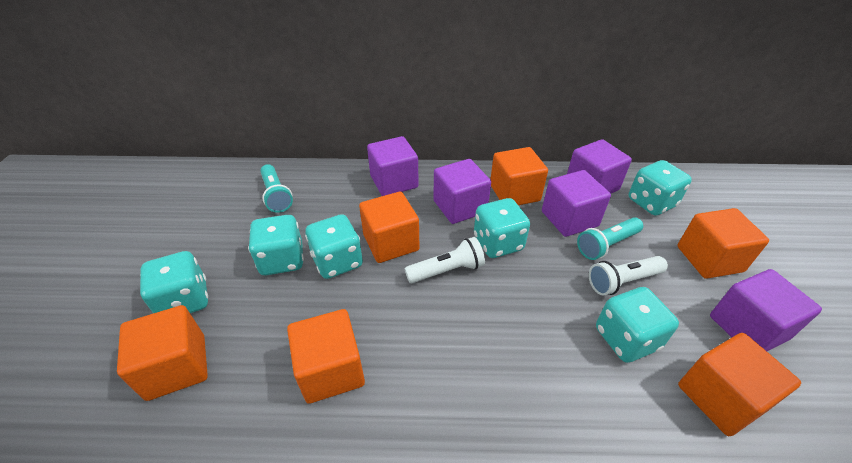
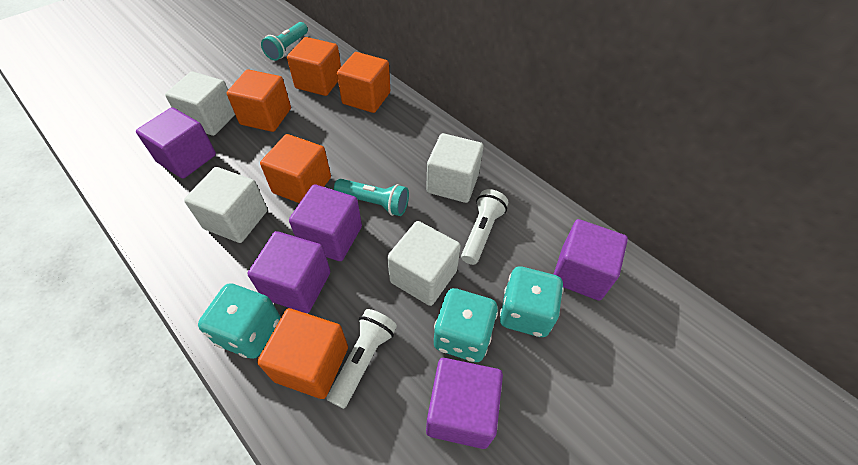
orange cube: [117,305,208,401] [287,309,365,404] [359,192,419,263] [490,147,548,205] [677,208,769,279] [678,333,801,436] = 6 -> [227,69,291,132] [257,308,348,399] [260,134,331,203] [287,37,341,96] [337,52,390,113] = 5
turquoise dice: [140,251,208,313] [248,215,304,275] [305,214,363,279] [474,198,530,258] [596,287,679,363] [628,160,692,216] = 6 -> [198,283,280,359] [434,288,498,362] [499,267,563,337] = 3
white cube: none = 0 -> [165,72,235,136] [184,167,268,243] [387,221,461,306] [426,133,484,203] = 4

